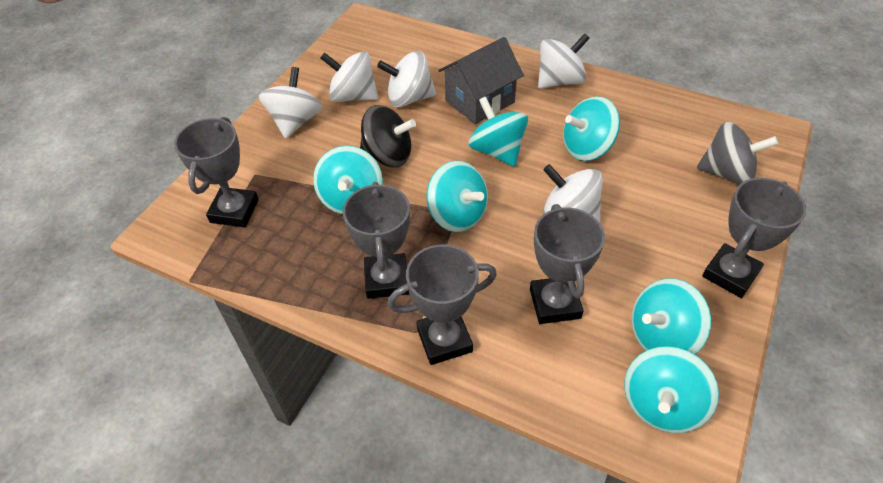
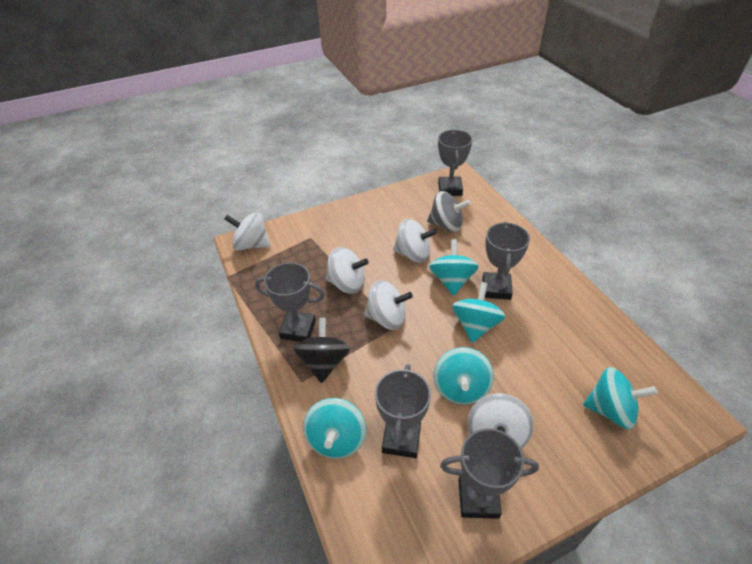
grey house: [438,37,524,124] = 1 -> none = 0
turquoise spinning top: [313,146,383,214] [427,161,488,232] [468,96,528,167] [563,96,620,161] [624,346,719,433] [632,278,711,355] = 6 -> [303,398,367,459] [429,239,479,296] [433,347,494,404] [452,282,506,343] [583,367,658,429] = 5

